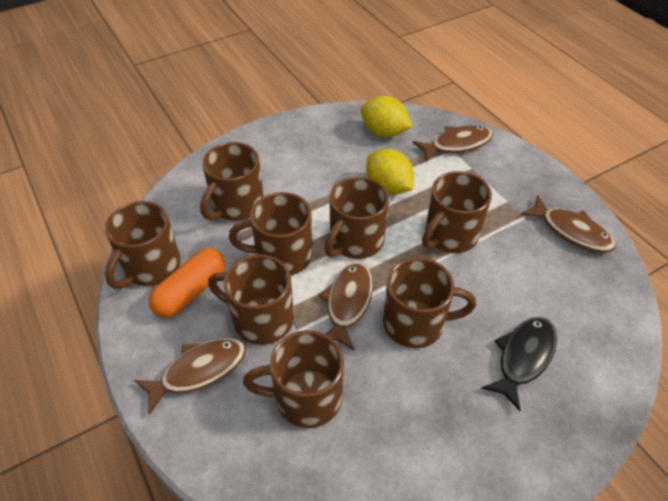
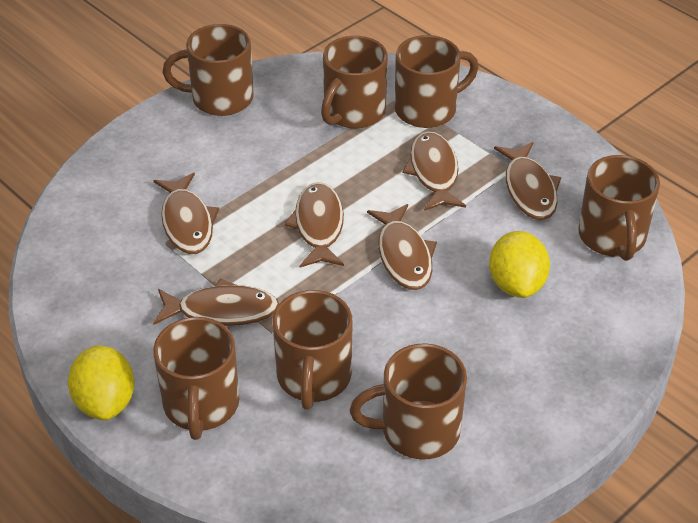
black fish: [481,317,557,411] = 1 -> none = 0
brown fish: [134,338,246,415] [319,262,373,351] [413,125,493,162] [521,195,616,253] = 4 -> [153,278,279,326] [154,173,219,254] [285,182,344,268] [367,204,437,290] [402,131,466,211] [494,142,561,220] = 6
brown mug: [105,201,181,289] [200,142,264,221] [208,254,294,345] [229,192,313,275] [243,330,344,428] [324,176,389,259] [383,257,476,348] [422,171,492,253] = 8 -> [153,317,239,440] [163,24,254,116] [273,290,353,410] [321,36,388,128] [349,344,467,460] [395,35,479,128] [578,155,660,261] = 7
orange capsule: [149,248,225,318] = 1 -> none = 0

